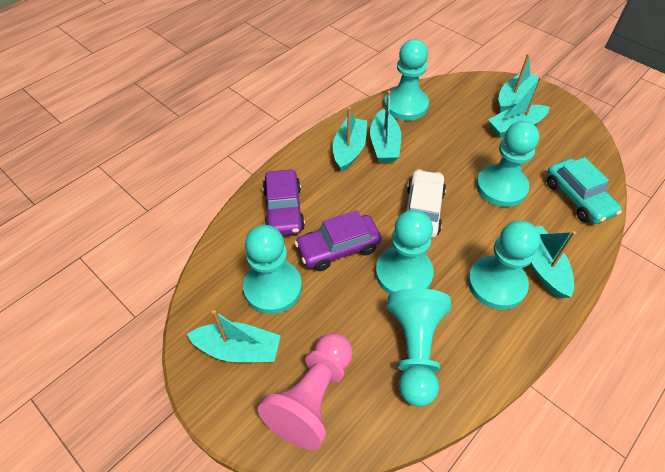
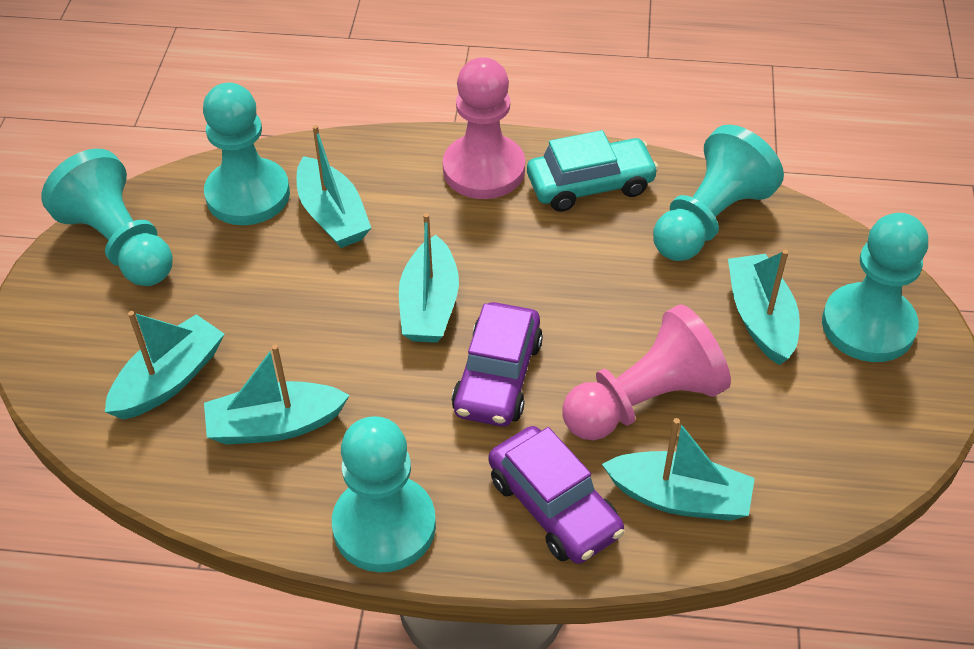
pink pawn: [258,333,353,450] = 1 -> [443,57,525,199] [563,304,731,440] = 2
turquoise pawn: [243,225,302,314] [375,210,434,294] [384,39,429,121] [387,288,451,407] [468,221,541,310] [476,121,539,207] = 6 -> [41,149,173,286] [203,83,290,225] [332,416,436,572] [653,125,784,261] [822,213,928,362] = 5
white car: [406,169,446,238] = 1 -> none = 0

